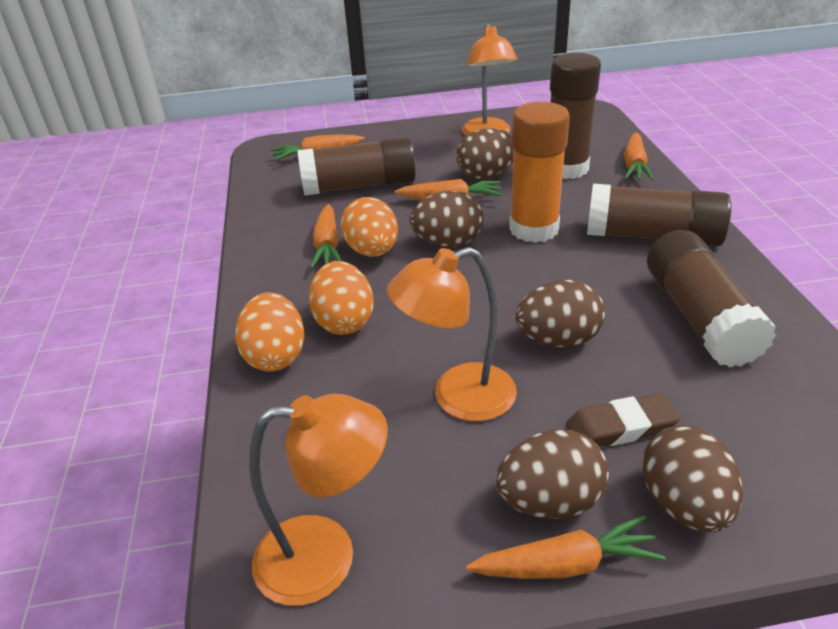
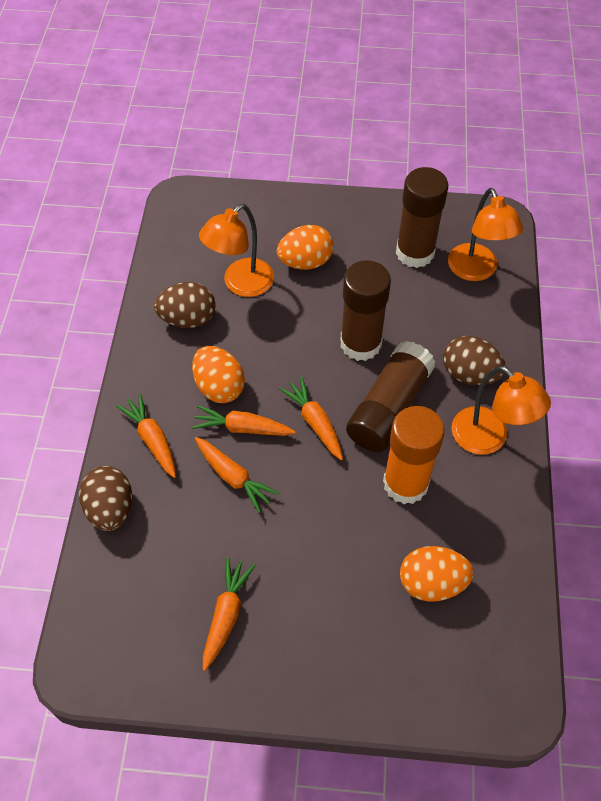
brown egg: [409,191,484,247] [456,128,514,179] [496,429,609,519] [515,280,605,347] [642,425,743,532] = 5 -> [79,466,133,531] [154,282,216,328] [443,336,506,385] = 3
brown eraser: [566,393,680,447] = 1 -> none = 0
brown glue stick: [298,136,416,196] [550,53,601,179] [587,184,732,247] [647,230,777,368] = 4 -> [340,260,391,361] [346,341,436,452] [396,167,448,268] = 3

